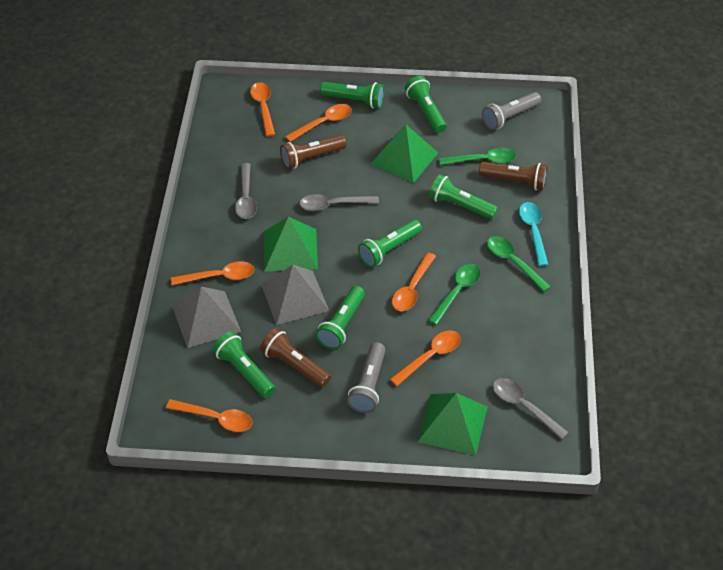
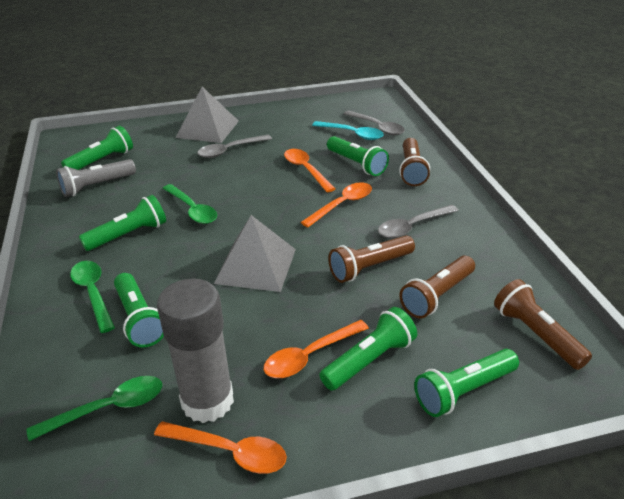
brown flashlight: [260,328,331,388] [280,135,346,169] [479,162,548,190] = 3 -> [328,235,415,283] [399,138,430,186] [399,255,475,318] [494,279,592,370] = 4
green pyramid: [264,217,318,271] [371,125,438,183] [417,393,488,455] = 3 -> none = 0
grey flashlight: [347,342,386,413] [482,92,541,130] = 2 -> [56,159,136,197] = 1
grey glue stick: none = 0 -> [157,278,234,423] = 1
orange spoon: [166,399,253,432] [171,261,254,285] [250,82,275,137] [285,104,351,142] [390,330,461,386] [392,253,436,311] = 6 -> [154,421,287,474] [264,320,369,378] [284,149,336,192] [301,182,372,227] = 4

